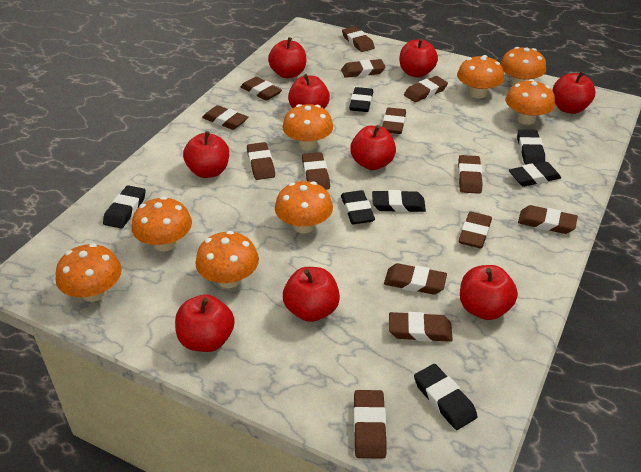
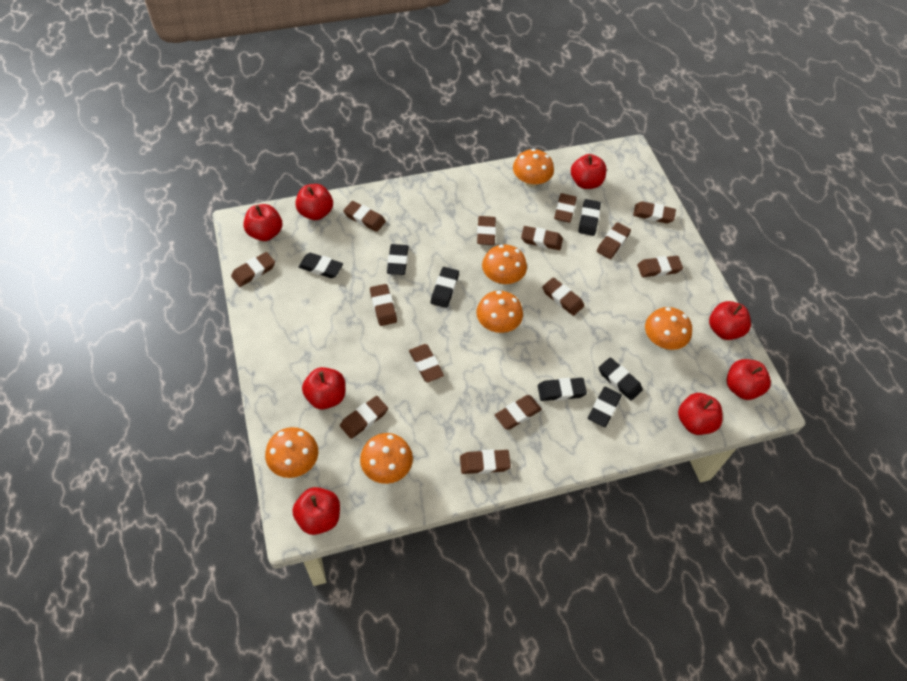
orange mushroom: [56,243,122,302] [131,197,192,252] [195,231,259,288] [275,181,333,234] [282,104,333,150] [457,55,504,98] [500,47,546,86] [505,79,555,125] = 8 -> [265,427,318,478] [360,433,413,484] [476,291,523,333] [482,244,527,284] [513,149,554,187] [645,307,692,350] = 6
red apple: [175,294,235,352] [183,131,229,178] [268,37,306,78] [283,267,340,322] [288,74,330,109] [350,125,396,170] [399,38,438,78] [460,265,518,320] [552,71,595,114] = 9 -> [243,204,282,241] [292,487,340,535] [295,184,333,220] [302,367,345,409] [571,154,606,189] [678,393,723,435] [709,301,751,340] [726,359,771,400] = 8

